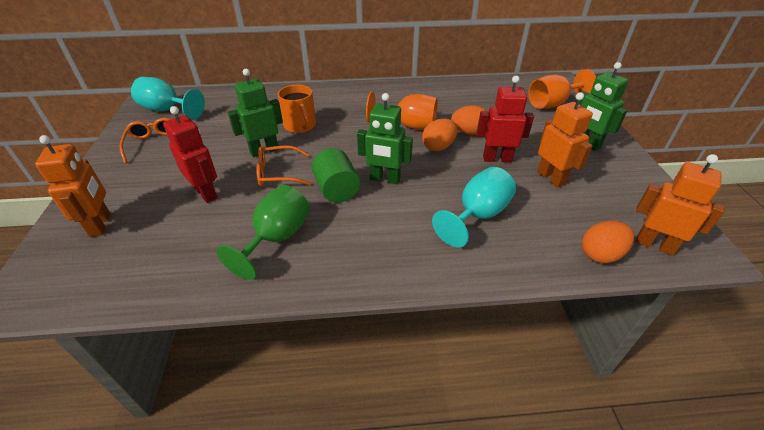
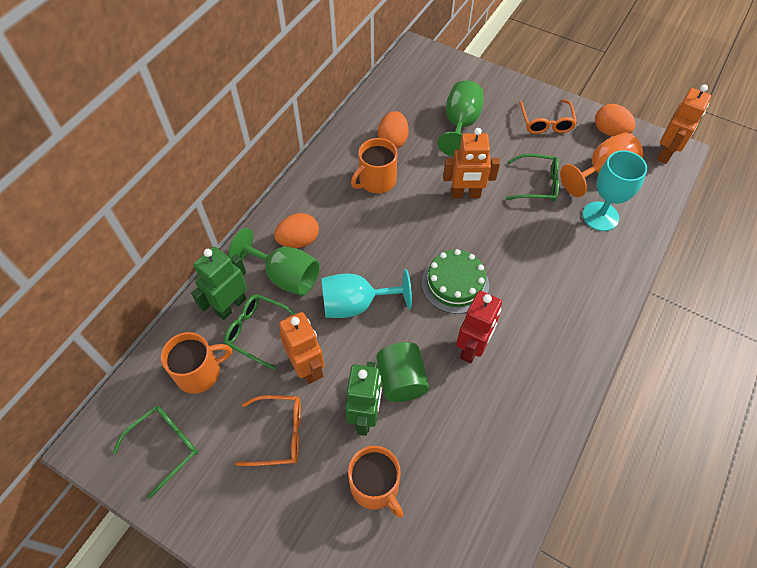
green cake: none = 0 -> [422,249,489,314] = 1
green glasses: none = 0 -> [113,406,198,499] [224,294,296,370] [506,154,559,202] = 3
green goblet: [216,185,310,280] = 1 -> [228,228,320,296] [437,80,484,157] = 2
green robot: [228,69,283,157] [357,93,413,184] [576,62,629,151] = 3 -> [191,247,247,320] [345,362,382,436] = 2
orange goblet: [366,92,438,130] [528,69,596,109] = 2 -> [560,133,643,197] = 1
orange mug: [278,85,316,133] = 1 -> [161,332,232,394] [348,446,404,518] [351,138,398,193] = 3
red robot: [163,106,217,203] [477,76,534,162] = 2 -> [456,291,502,363] = 1

